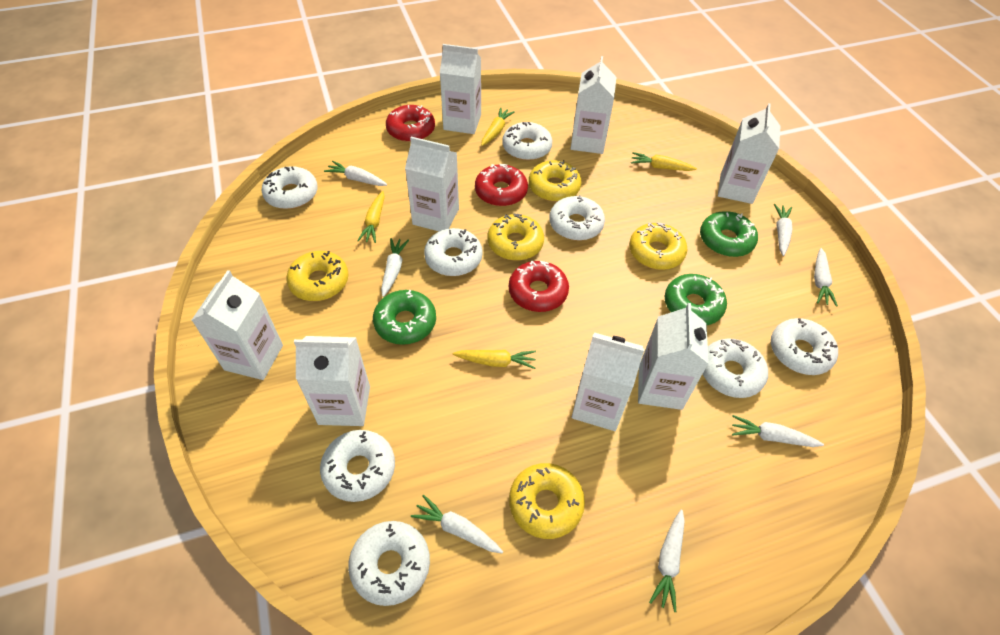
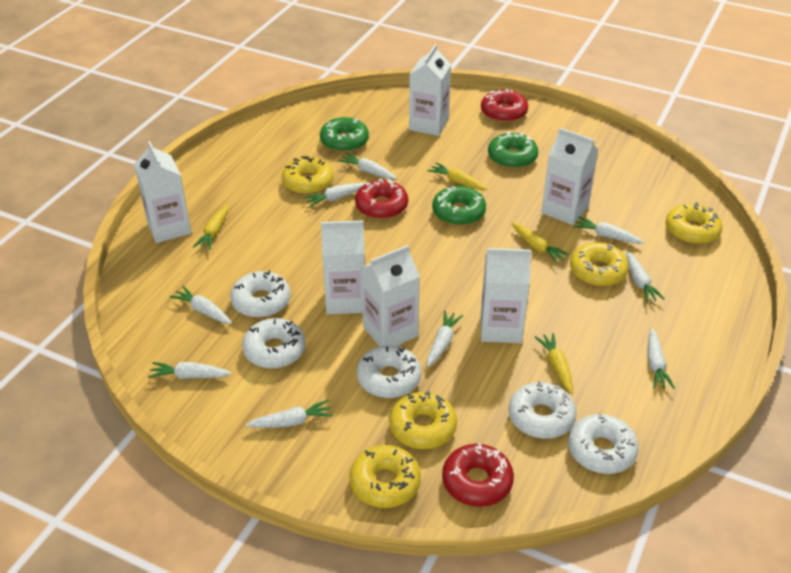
white carrot: [324,161,387,186] [381,238,409,297] [411,495,503,554] [649,509,685,612] [732,415,824,447] [774,204,792,256] [814,248,838,307] = 7 -> [148,362,232,379] [170,286,232,324] [246,400,333,428] [304,183,365,207] [339,153,397,179] [427,310,463,367] [573,217,644,244] [627,251,665,303] [648,329,675,389] = 9
white carton: [191,270,283,380] [294,336,370,426] [405,137,459,231] [440,44,481,134] [571,56,616,154] [571,333,644,431] [638,303,709,410] [718,103,780,204] = 8 -> [134,141,191,243] [321,221,365,314] [361,245,420,347] [409,44,451,136] [481,248,531,343] [541,128,599,225] = 6
white donut: [262,166,318,209] [320,430,395,502] [348,521,430,606] [424,228,483,276] [502,122,552,161] [549,195,605,241] [703,338,768,398] [771,318,838,375] = 8 -> [230,270,290,318] [242,318,306,369] [357,345,421,398] [509,381,577,439] [568,413,639,474] = 5

